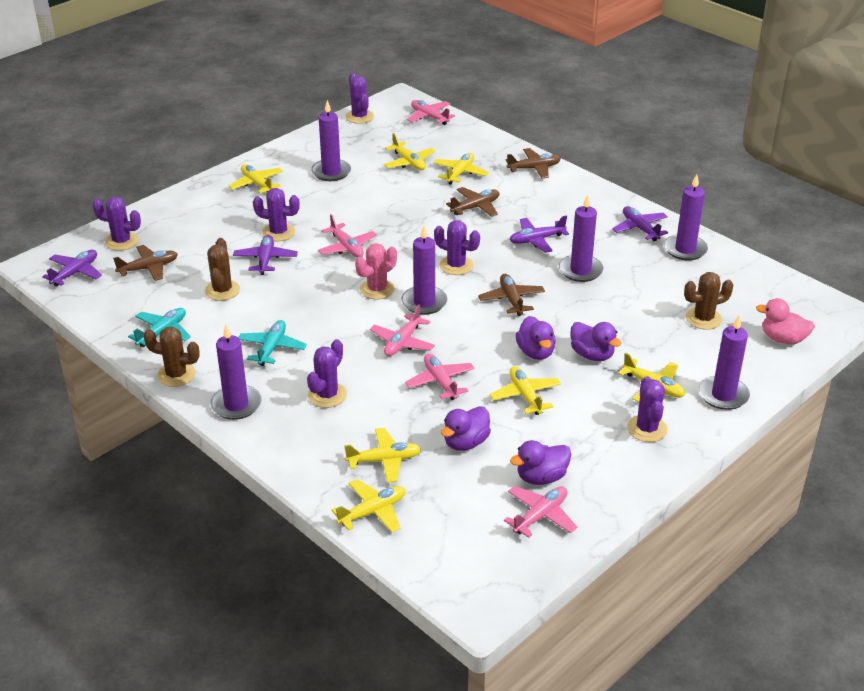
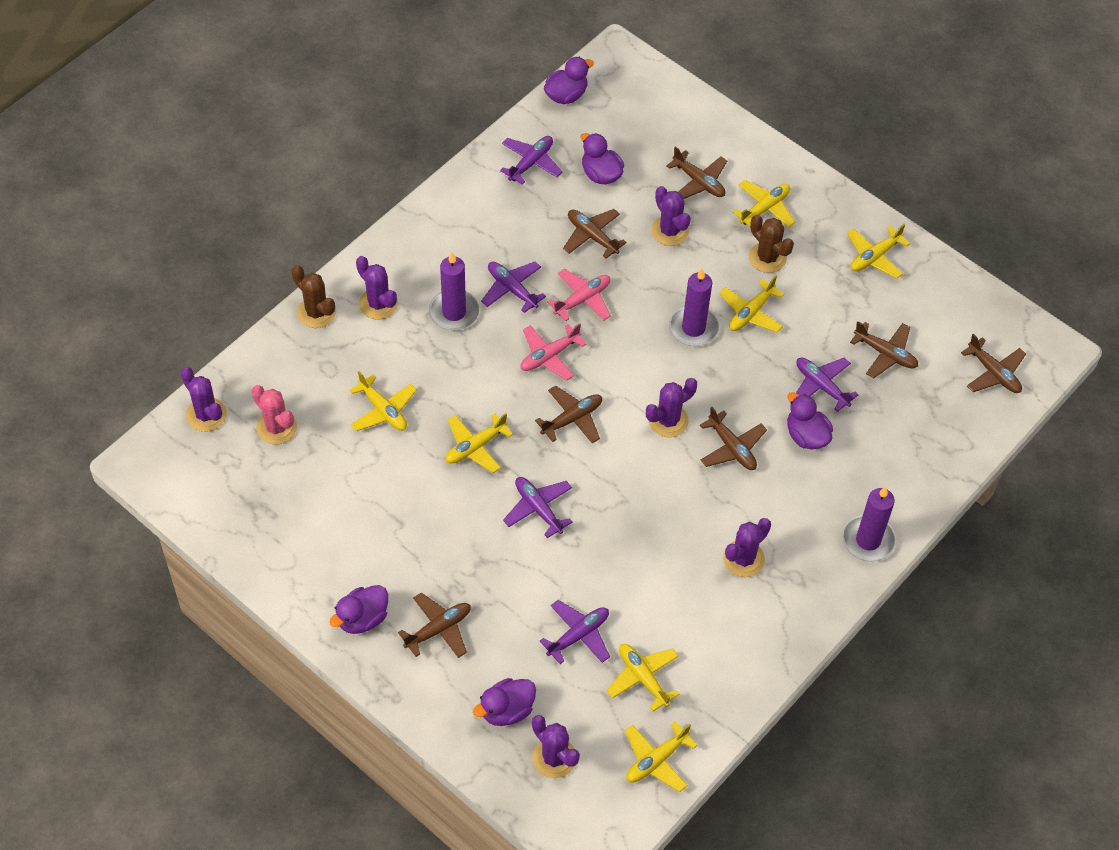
brown cactus: [143,326,200,387] [205,238,240,301] [684,272,733,330] = 3 -> [291,265,336,328] [749,215,794,273] = 2
brown plane: [113,245,178,281] [446,187,499,217] [478,274,545,316] [506,148,561,178] = 4 -> [398,593,471,658] [535,386,602,444] [563,209,627,258] [666,146,727,199] [700,407,767,470] [850,321,918,378] [961,334,1026,393] = 7
pink duck: [756,298,815,344] = 1 -> none = 0
pink plane: [318,214,377,258] [370,304,435,356] [405,354,475,400] [407,100,455,125] [504,486,577,538] = 5 -> [520,323,586,381] [547,269,611,321] = 2
purple candle: [210,325,261,420] [311,100,351,181] [401,225,447,315] [559,194,603,282] [664,174,708,260] [699,315,750,410] = 6 -> [429,252,479,330] [669,268,719,346] [842,486,896,562] = 3
purple duck: [441,406,491,451] [510,440,571,485] [516,316,556,360] [570,322,622,361] = 4 -> [330,585,388,634] [473,678,536,726] [544,57,594,104] [581,133,624,184] [787,392,833,449] = 5
purple plane: [42,250,102,286] [233,235,298,275] [510,215,569,253] [612,206,668,241] = 4 -> [481,262,546,313] [500,136,563,185] [503,477,573,538] [540,600,610,664] [796,358,859,412] = 5
turquoise plane: [128,308,191,347] [238,320,307,366] = 2 -> none = 0

